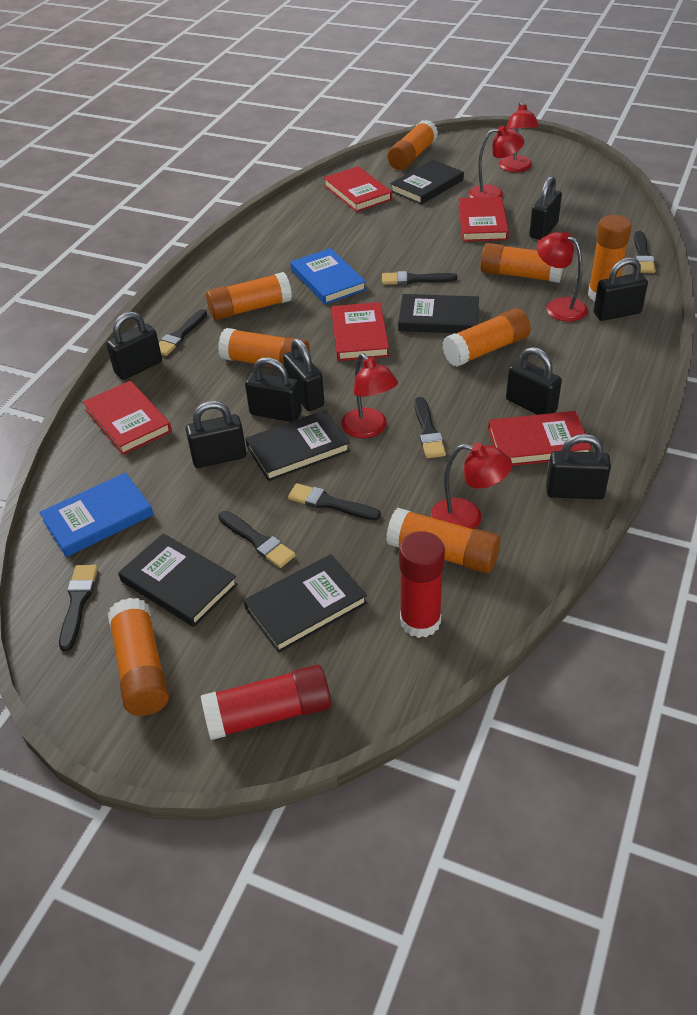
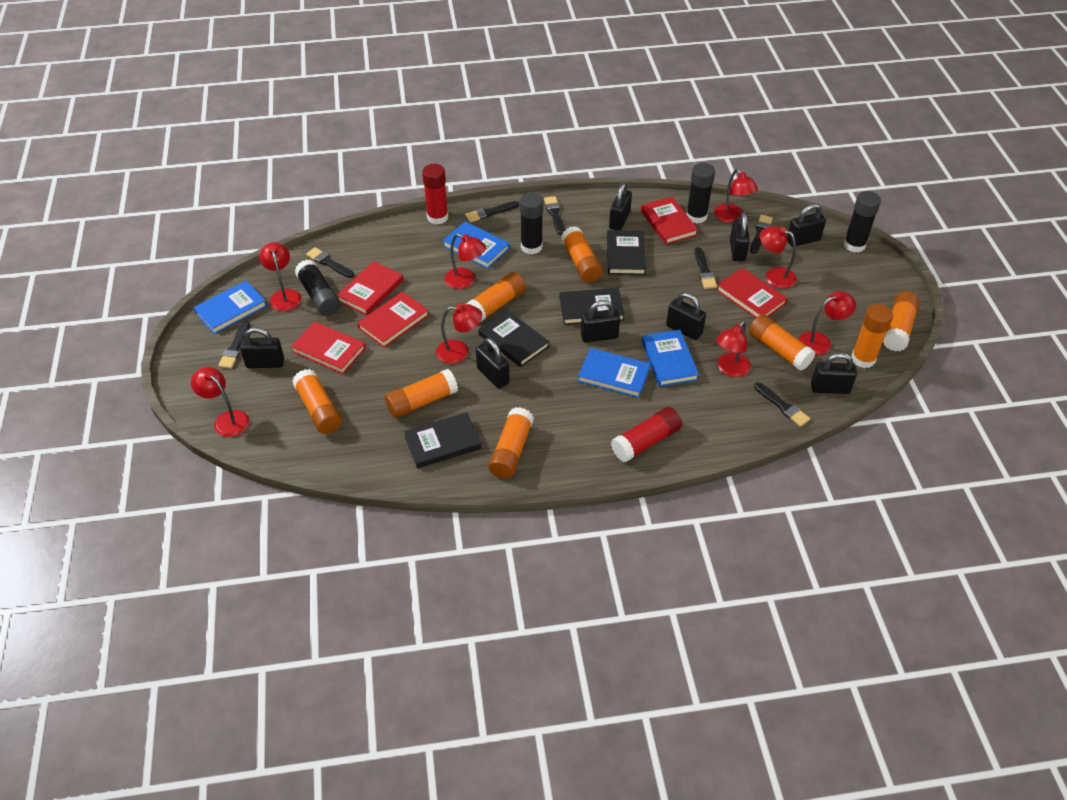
black book: [118,533,238,627] [243,554,367,653] [245,410,350,481] [390,160,464,205] [398,294,479,333] = 5 -> [404,412,481,468] [478,310,549,367] [560,288,625,325] [607,230,646,275] = 4
black glue stick: none = 0 -> [295,260,340,316] [520,193,543,255] [686,163,715,224] [843,191,881,253] = 4
blue book: [39,473,154,557] [290,248,366,304] = 2 -> [193,281,267,334] [443,221,510,269] [578,348,651,398] [642,330,699,387] = 4
red lamp: [341,353,398,438] [431,443,512,529] [468,126,524,198] [499,101,539,172] [537,232,588,322] = 5 -> [191,367,249,437] [259,242,301,311] [436,304,482,364] [444,233,486,289] [714,169,758,223] [716,321,751,377] [760,226,797,289] [798,291,856,355] = 8

